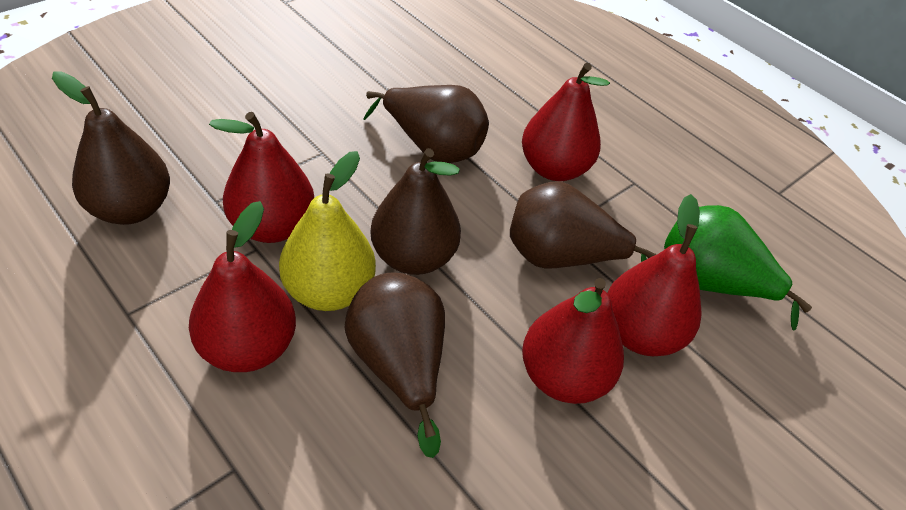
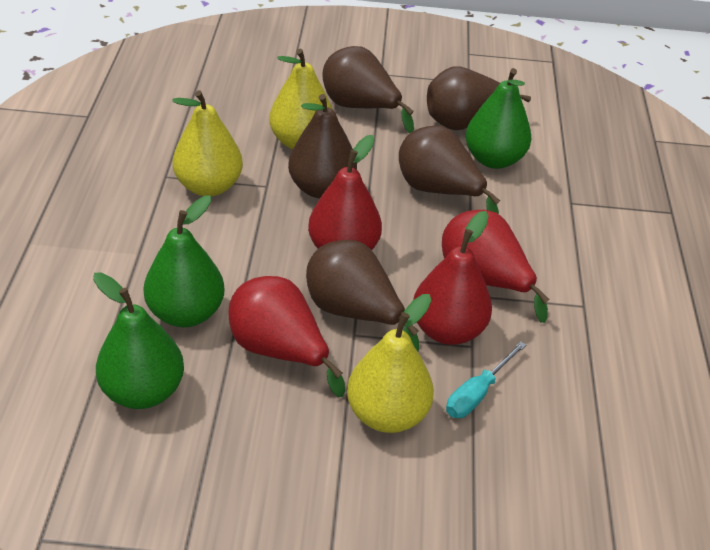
green pear: [664,205,812,330] = 1 -> [93,272,184,409] [143,196,225,327] [466,68,531,169] = 3
red pear: [189,201,296,372] [209,112,314,243] [522,63,610,181] [522,278,624,404] [607,194,702,356] = 5 -> [228,276,345,397] [308,135,382,250] [413,211,492,345] [442,210,550,323] = 4
turquoise screwdriver: none = 0 -> [446,341,526,418] = 1
yellow pear: [279,151,376,311] = 1 -> [172,90,243,196] [269,49,332,149] [347,294,434,433] = 3

